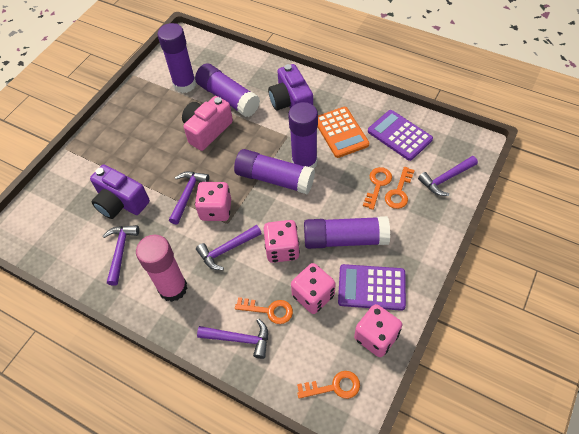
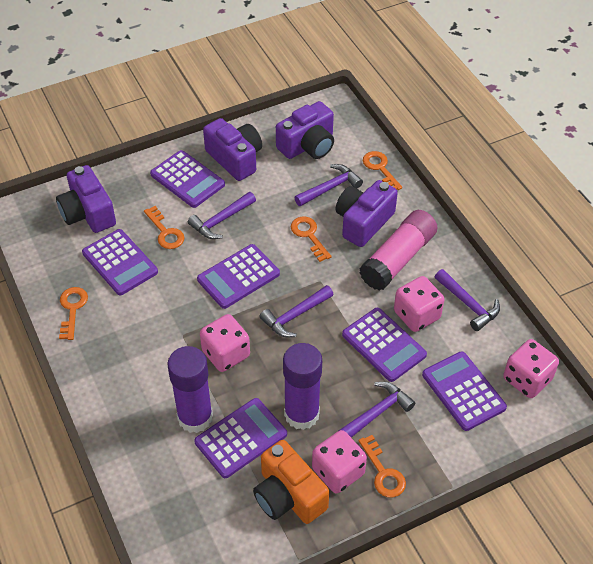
orange calculator: [318,107,369,158] = 1 -> none = 0
orange camera: none = 0 -> [253,440,329,524] = 1
orange key: [235,297,293,324] [297,371,360,399] [363,167,392,210] [385,167,415,209] = 4 -> [59,287,88,340] [144,206,184,249] [291,217,331,262] [359,435,406,497] [363,151,402,190] = 5
pink camera: [182,96,233,151] = 1 -> none = 0
purple calculator: [338,264,406,311] [368,110,433,161] = 2 -> [82,229,158,295] [150,150,225,208] [194,398,287,478] [197,244,280,309] [342,308,427,382] [422,351,507,431] = 6
purple camera: [90,165,150,219] [268,64,313,111] = 2 -> [56,165,116,233] [203,118,262,181] [276,101,334,159] [335,180,398,247] = 4
purple glue stick: [157,23,196,93] [195,63,260,117] [234,149,315,194] [288,102,318,169] [304,216,390,249] = 5 -> [167,346,213,433] [283,343,322,430] = 2

